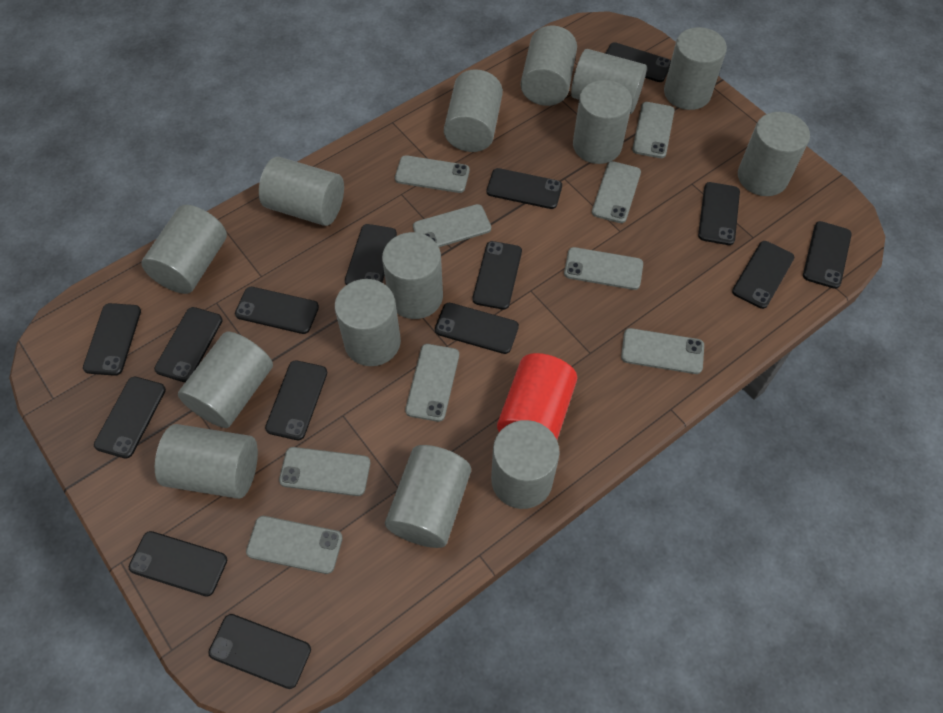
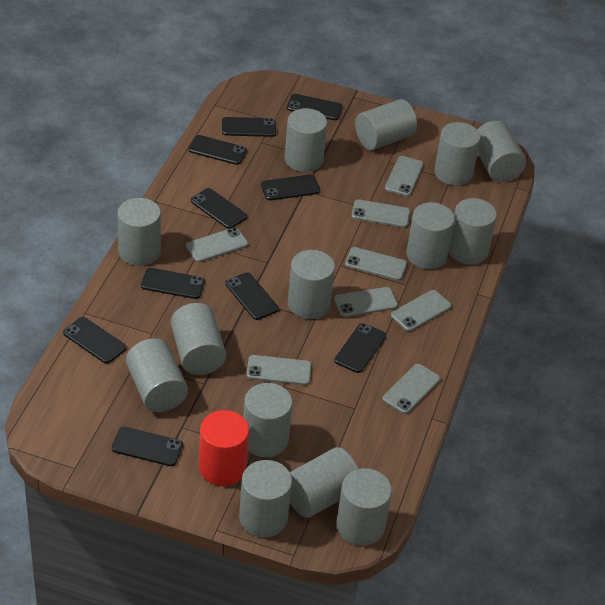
black phone: [83,303,141,376] [94,377,166,459] [129,531,227,597] [154,307,223,382] [208,614,311,689] [235,287,319,334] [265,360,327,440] [345,224,397,285] [435,303,519,354] [473,241,522,310] [487,168,562,209] [605,42,671,82] [698,182,740,245] [732,241,794,309] [803,221,852,289] = 15 -> [63,317,126,363] [112,427,183,466] [141,268,205,299] [188,135,247,165] [191,188,247,229] [222,117,276,137] [225,272,279,320] [261,175,320,200] [287,94,343,120] [334,323,386,373] = 10
grey phone: [246,516,343,574] [279,447,370,496] [395,155,470,193] [405,344,459,422] [413,204,491,247] [564,247,643,290] [592,161,641,223] [621,328,704,374] [632,102,675,158] = 9 -> [186,227,248,262] [246,355,312,385] [334,287,398,317] [345,247,407,281] [351,199,410,228] [383,364,440,414] [385,156,424,196] [391,290,451,331] = 8

